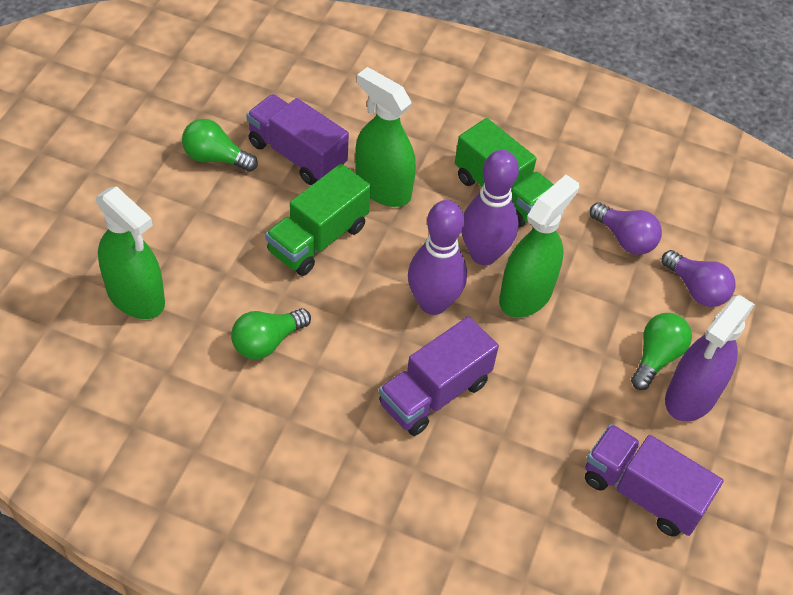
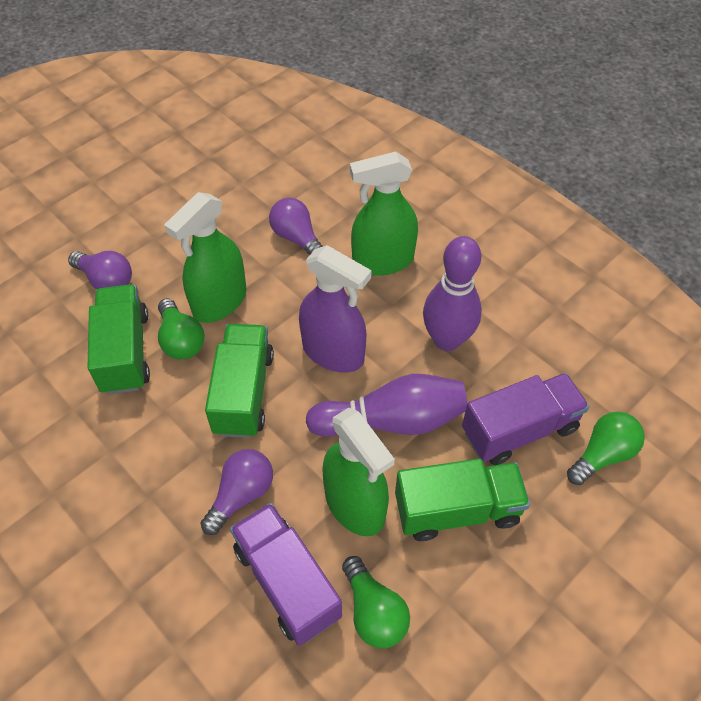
green truck: [265,163,371,276] [455,118,554,228] = 2 -> [88,284,150,395] [205,324,274,438] [395,458,530,541] = 3
purple light bulb: [590,202,662,255] [662,250,735,307] = 2 -> [68,251,132,289] [200,449,273,535] [269,198,323,255] = 3
purple truck: [246,94,349,185] [379,316,499,436] [585,424,723,537] = 3 -> [230,503,342,646] [462,373,589,465] = 2

